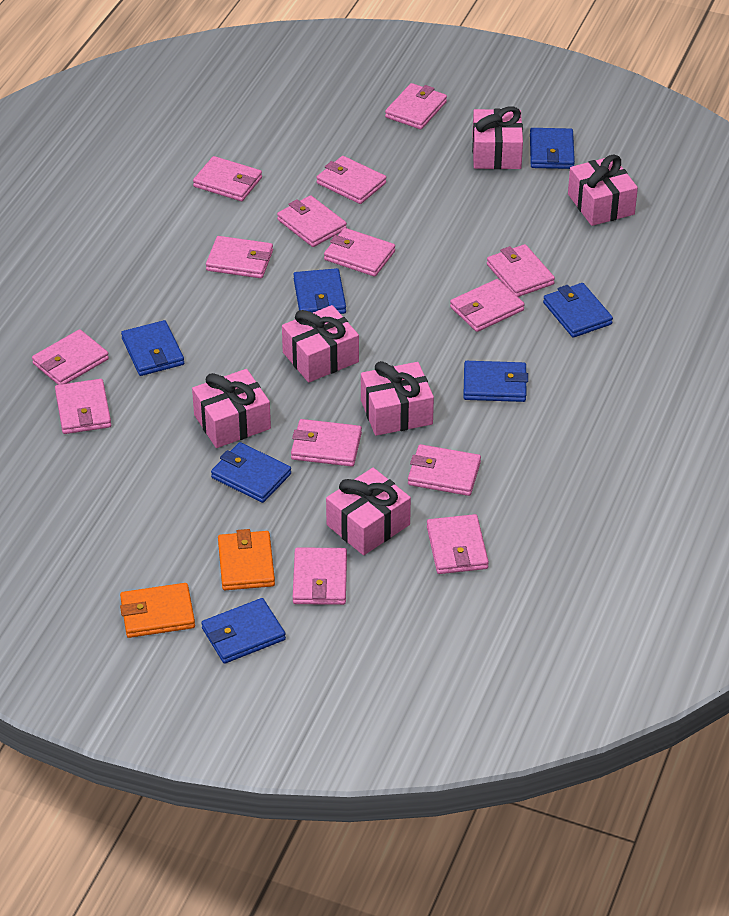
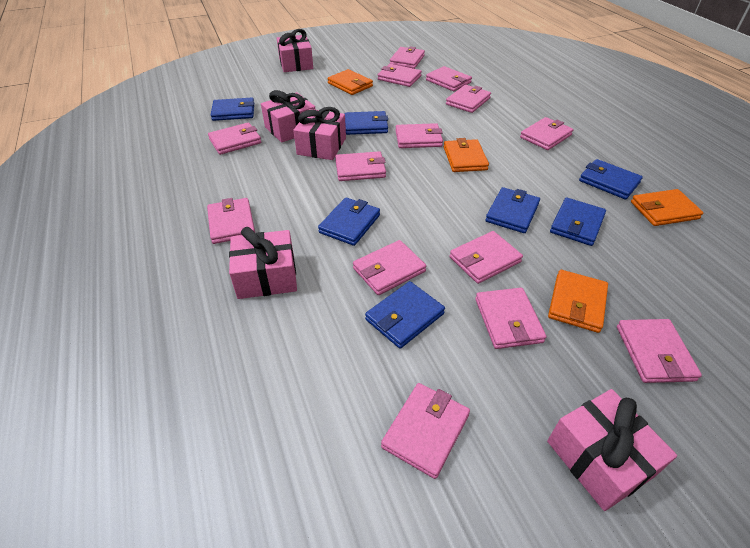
orange wallet: [120,583,195,638] [218,529,275,590] = 2 -> [328,69,373,95] [444,138,489,172] [548,270,608,333] [631,189,703,226] = 4
pink gift: [192,369,271,448] [282,305,359,382] [326,468,411,555] [361,361,434,436] [472,106,523,169] [568,155,638,226] = 6 -> [229,227,297,299] [261,90,315,142] [276,29,313,72] [293,107,346,160] [547,389,677,511] = 5

